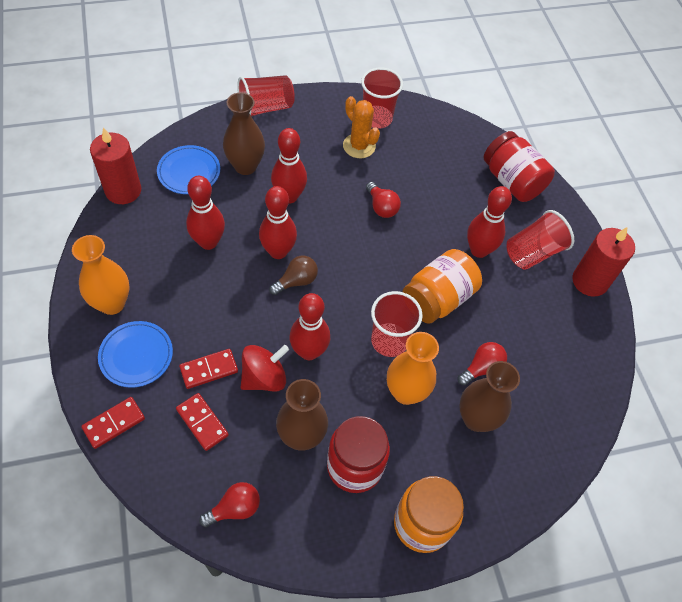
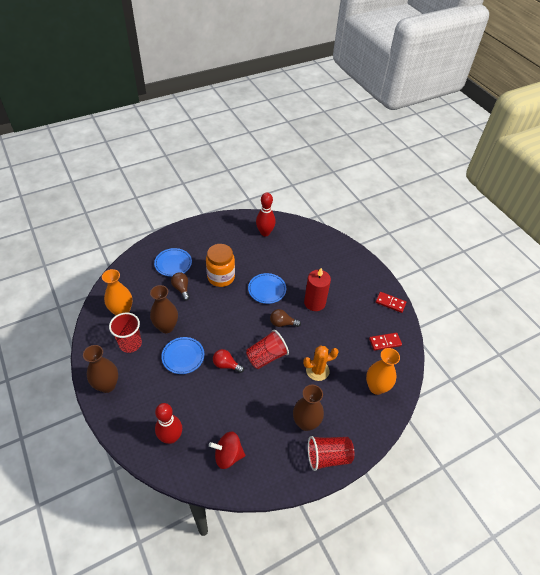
blue plate: [98,321,173,388] [157,145,220,194] = 2 -> [154,248,192,277] [161,337,204,374] [248,273,286,304] = 3
brown light bulb: [269,256,318,295] = 1 -> [171,272,190,301] [270,309,301,327] = 2
orange jar: [394,476,464,553] [403,249,482,324] = 2 -> [206,244,235,287] = 1
red bowling pin: [186,176,225,250] [259,186,297,259] [271,128,307,203] [289,293,330,360] [467,186,512,258] = 5 -> [155,403,182,444] [256,193,276,236] = 2
red candle: [90,127,141,204] [573,227,635,297] = 2 -> [304,268,331,311] = 1
red cup: [237,75,295,116] [361,68,403,129] [371,291,423,357] [507,210,574,270] = 4 -> [109,312,142,353] [246,330,289,369] [308,436,354,471] = 3
red domino: [81,397,145,449] [176,393,229,451] [179,349,238,389] = 3 -> [369,333,402,351] [376,292,406,313] = 2
red jar: [327,416,390,493] [484,131,555,202] = 2 -> none = 0
red light bulb: [199,482,260,527] [366,182,401,218] [458,342,507,386] = 3 -> [213,349,244,373] = 1

